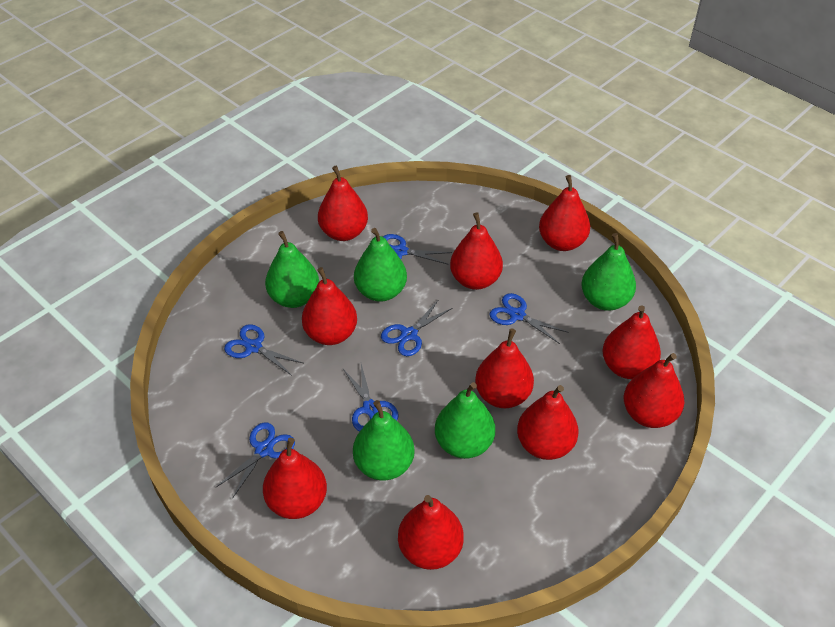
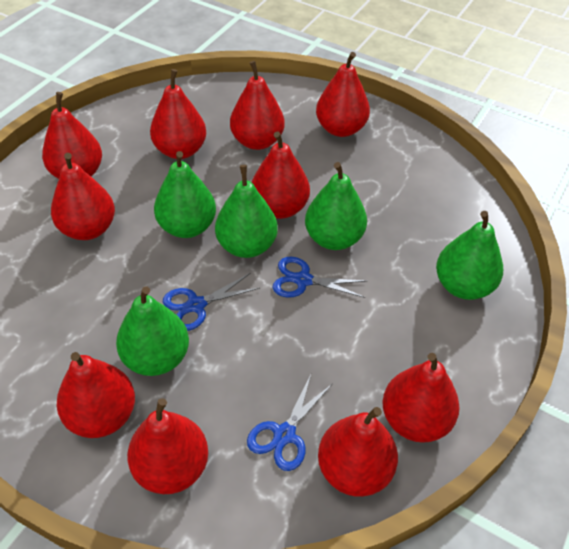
blue scissors: [216,422,295,499] [224,324,303,376] [343,364,399,432] [381,299,452,356] [383,234,452,265] [490,293,569,344] = 6 -> [163,273,260,331] [247,374,332,471] [272,257,366,298] = 3

